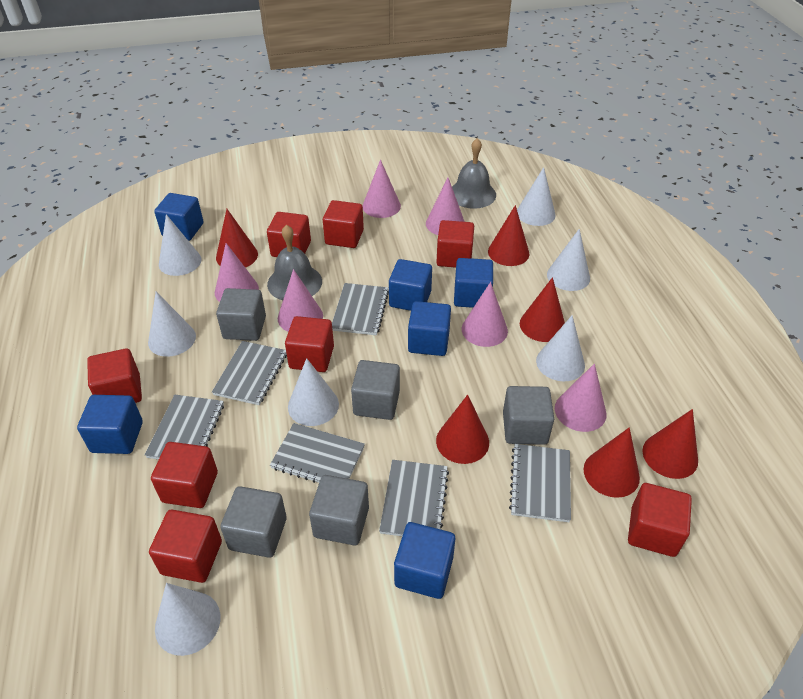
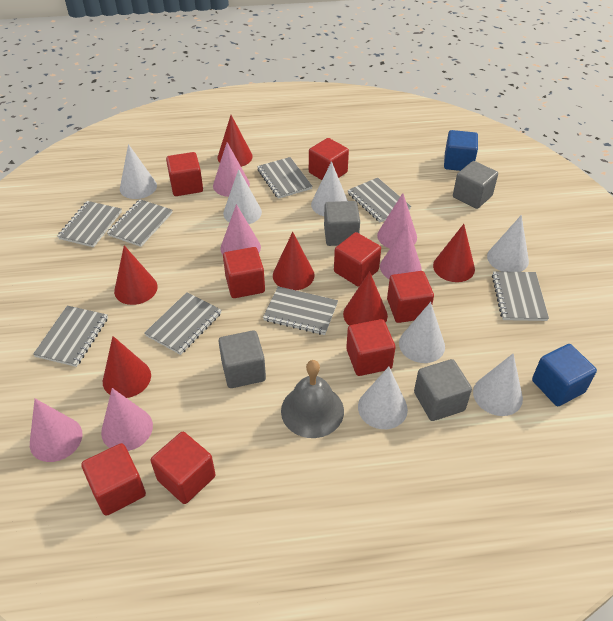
blue cube: [77,395,143,454] [154,193,204,241] [389,259,432,311] [394,522,455,599] [408,301,451,356] [454,258,493,308] = 6 -> [444,130,478,171] [532,344,597,406] = 2
grey bell: [267,225,322,300] [452,138,496,209] = 2 -> [281,360,344,438] = 1
grey cube: [216,288,266,341] [220,486,287,558] [309,475,369,545] [351,360,400,420] [503,386,554,445] = 5 -> [218,330,266,388] [324,201,360,246] [414,359,472,421] [453,161,498,209] = 4
grey notebook: [145,394,224,459] [212,341,287,405] [270,423,365,483] [332,283,389,335] [379,460,449,536] [509,444,571,522] = 6 -> [33,306,108,367] [57,201,122,247] [107,199,172,247] [144,292,222,355] [257,157,312,199] [263,286,338,335] [347,178,411,222] [492,271,549,321] = 8

